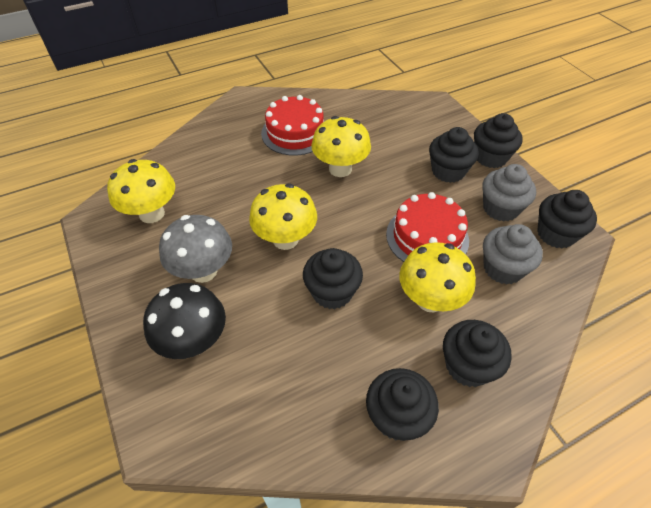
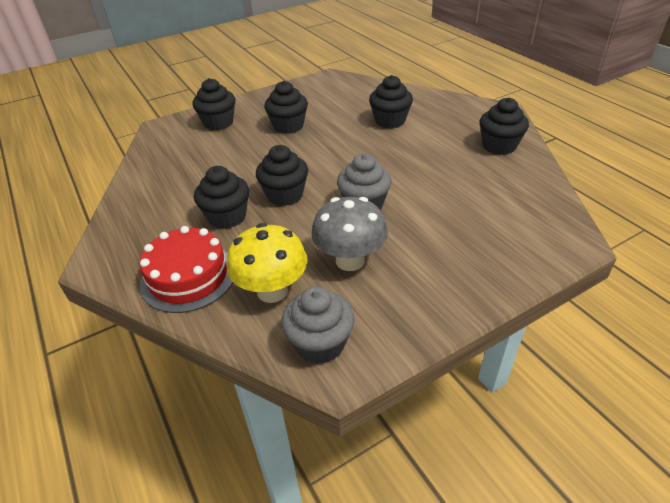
black mushroom: [143,283,226,359] = 1 -> none = 0
red cake: [261,95,324,156] [386,192,469,262] = 2 -> [139,226,233,313] = 1
yellow mushroom: [107,159,175,223] [249,184,317,250] [311,116,371,177] [400,242,476,313] = 4 -> [227,223,308,303] = 1

